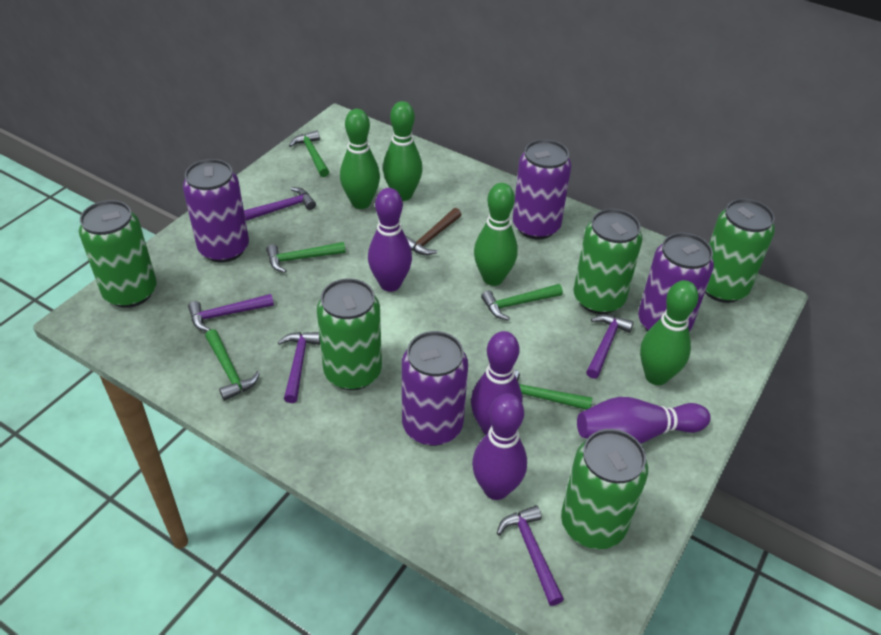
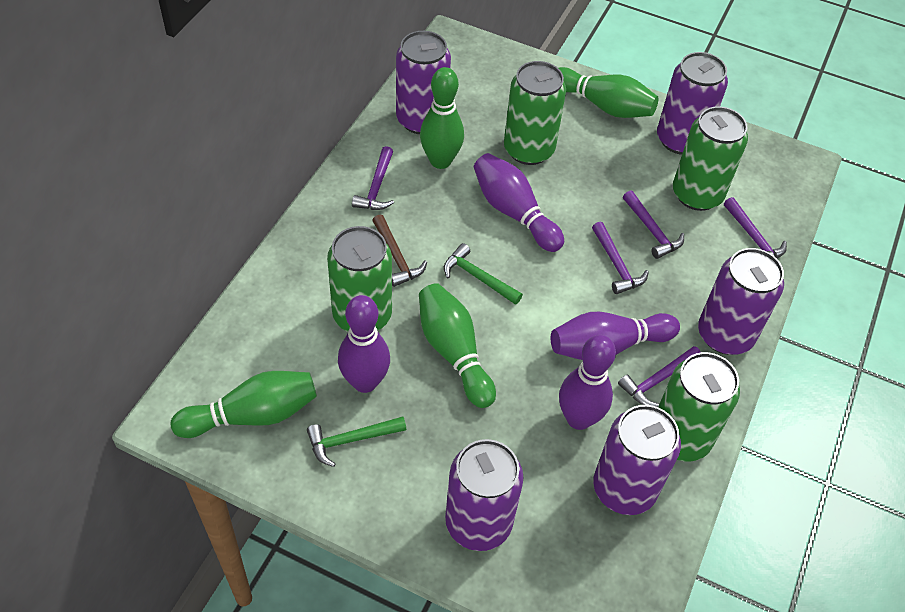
green can: [79,200,157,308] [317,278,382,390] [561,429,648,549] [573,209,643,314] [705,199,775,303] = 5 -> [327,226,392,332] [504,61,566,165] [658,352,740,461] [673,106,748,211] = 4
green hammer: [205,329,260,400] [266,242,346,273] [289,130,329,177] [481,284,563,321] [514,369,592,410] = 5 -> [307,416,406,467] [444,243,523,305] = 2
purple can: [183,159,249,262] [402,331,468,446] [513,139,572,239] [638,233,714,331] = 4 -> [396,31,451,134] [445,439,523,551] [593,405,681,515] [657,52,728,155] [698,248,784,355] = 5

